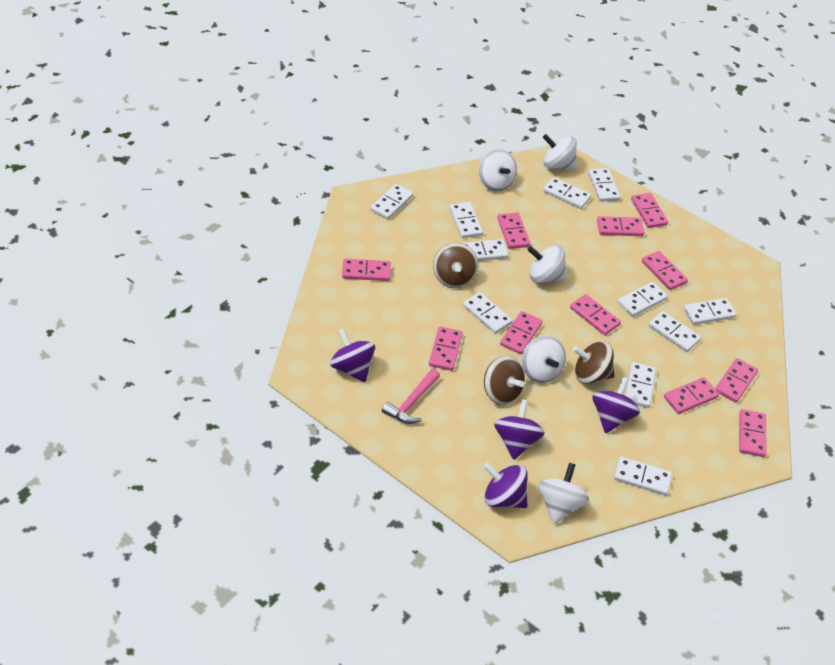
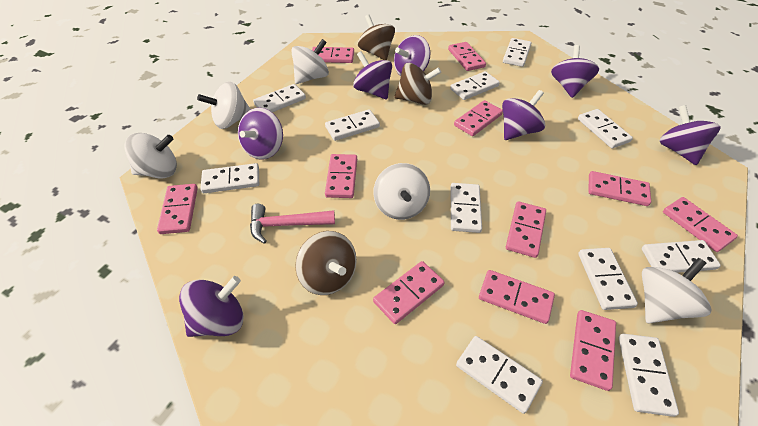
purple spinning top: [330,328,375,382] [484,463,528,508] [494,399,545,460] [592,377,640,433] = 4 -> [179,276,244,337] [238,108,283,160] [353,51,392,99] [394,35,430,76] [502,90,545,140] [551,45,599,98] [659,105,721,165] = 7

